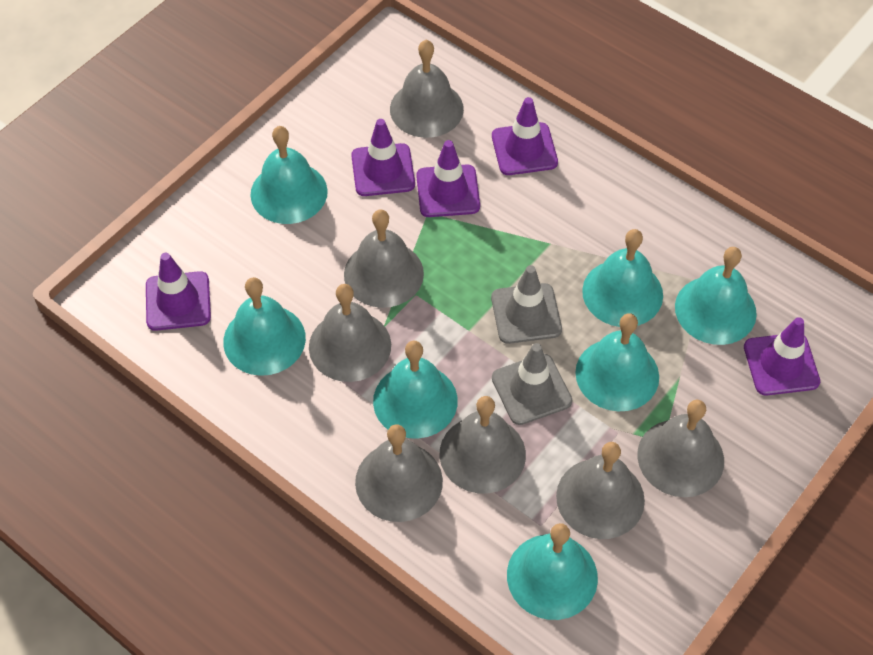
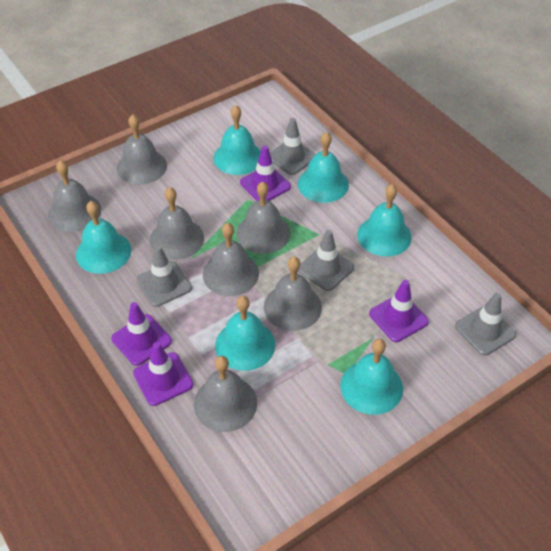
grey traffic cone: [491,265,562,344] [492,343,572,425] = 2 -> [136,245,192,307] [270,118,316,175] [298,230,354,291] [455,293,516,356] = 4
purple traffic cone: [146,253,211,331] [351,119,415,196] [416,140,480,217] [492,97,558,175] [744,317,820,396] = 5 -> [111,302,172,366] [133,342,193,406] [240,145,291,201] [369,280,429,342] = 4
turquoise bell: [223,277,306,376] [251,126,328,224] [373,340,458,439] [507,523,598,620] [575,313,659,412] [582,229,663,327] [675,247,757,345] = 7 -> [76,201,131,274] [213,105,261,175] [215,296,275,371] [298,132,349,203] [340,339,403,415] [357,184,412,256] = 6

